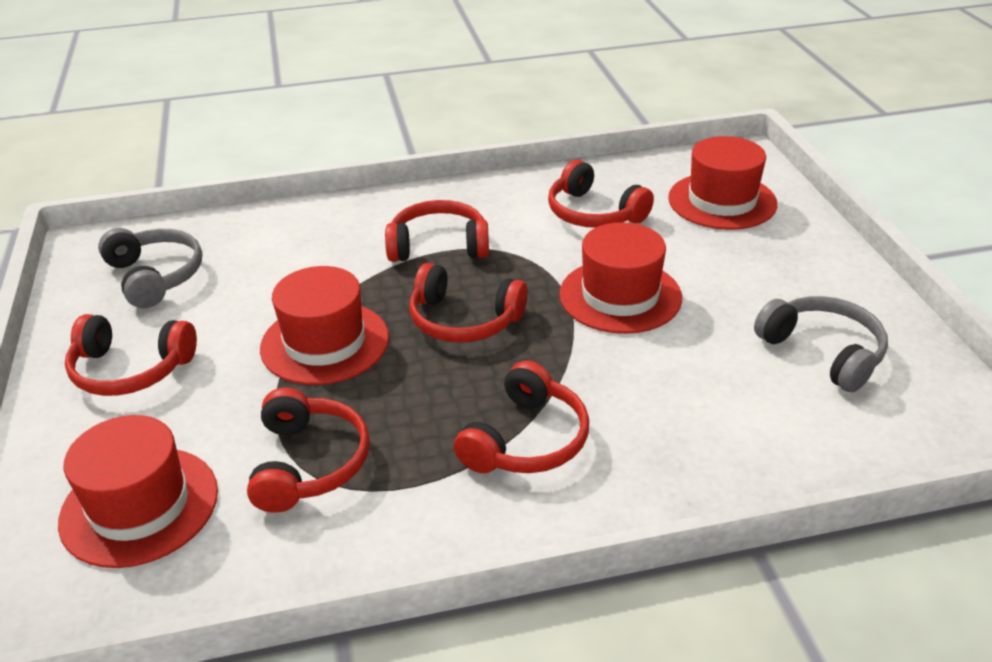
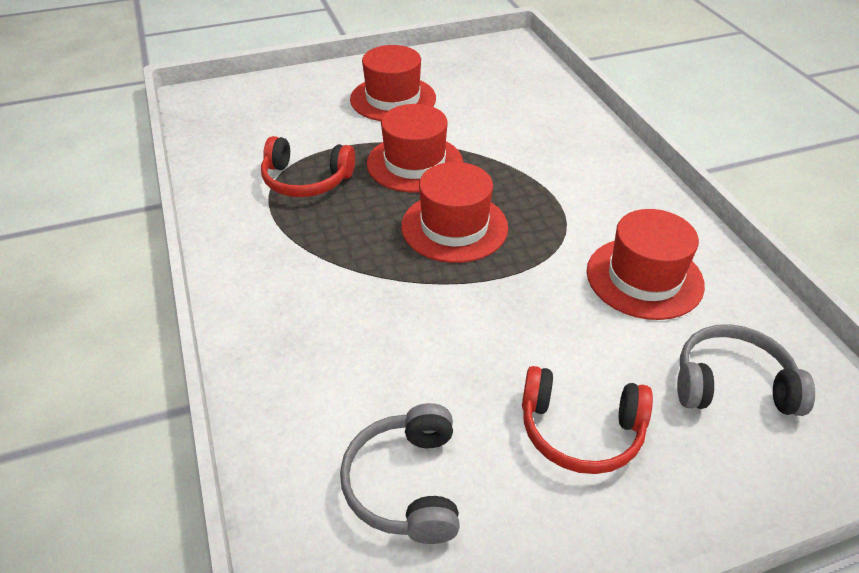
red headphones: [65,314,197,396] [247,387,370,513] [385,200,489,262] [409,263,528,343] [454,361,589,473] [548,160,654,228] = 6 -> [261,136,355,197] [522,366,653,474] = 2

